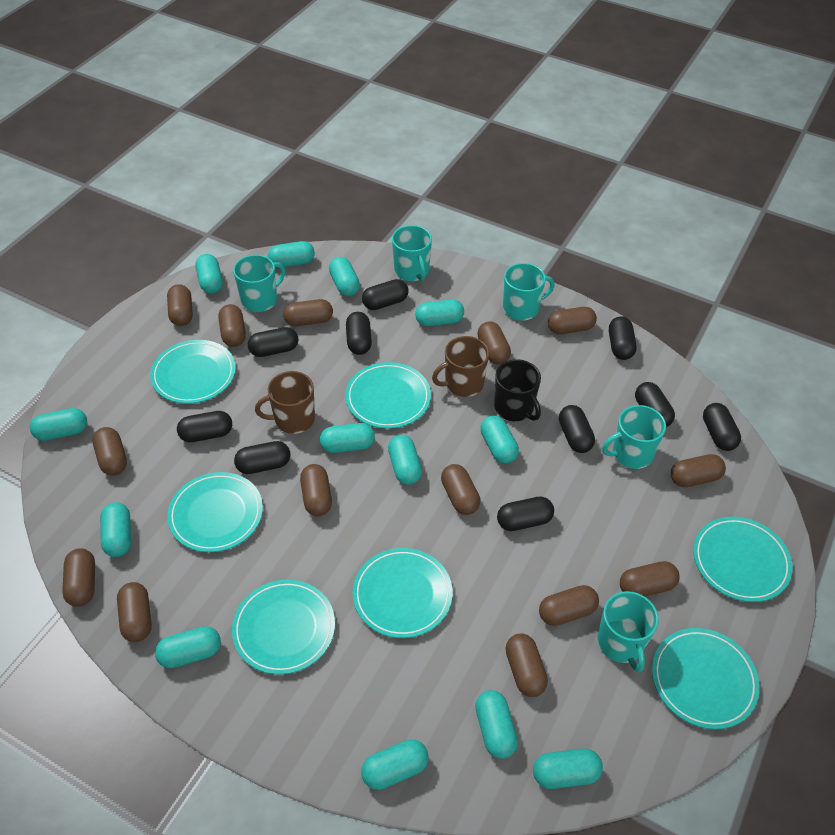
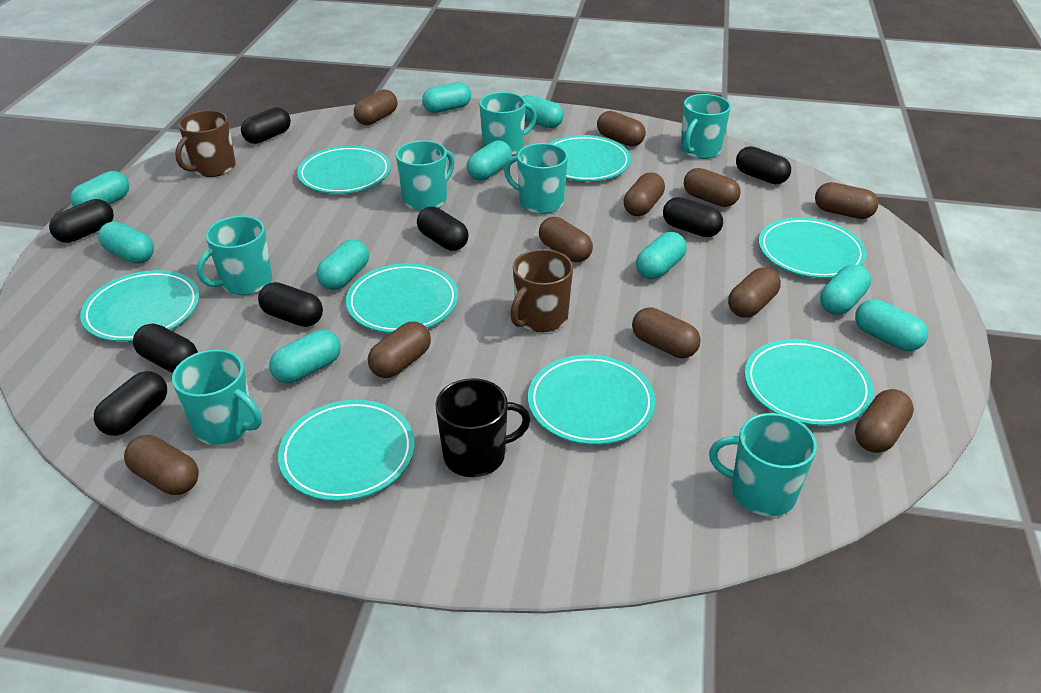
black capsule: [177,411,232,442] [234,441,291,474] [248,327,299,357] [346,312,372,355] [362,279,408,310] [497,496,554,531] [559,405,595,453] [609,316,637,360] [635,382,675,427] [703,403,741,451] = 10 -> [49,199,114,243] [94,371,167,436] [133,324,198,373] [241,107,291,144] [258,282,323,327] [417,207,469,251] [663,197,723,237] [736,146,791,184] = 8
brown capsule: [62,548,95,607] [92,427,127,476] [117,582,152,642] [167,284,193,326] [218,304,246,347] [283,299,333,326] [300,464,332,516] [441,464,480,515] [477,321,511,364] [505,634,548,697] [539,585,599,626] [548,307,597,334] [620,561,680,596] [671,454,726,487] = 14 -> [124,435,199,495] [354,89,397,125] [368,321,431,378] [539,217,593,262] [597,111,646,147] [624,172,665,216] [632,307,701,358] [684,168,740,207] [728,267,781,318] [815,182,879,219] [855,389,914,453] = 11
turquoise capsule: [30,408,87,441] [100,502,131,557] [155,626,221,668] [195,254,223,294] [268,241,315,268] [320,423,375,453] [329,257,360,296] [361,739,428,790] [388,435,422,485] [415,299,464,326] [475,690,518,759] [480,416,519,463] [533,748,603,789] = 13 -> [70,171,129,207] [98,221,154,264] [269,330,341,383] [316,239,369,290] [422,82,471,113] [467,140,512,180] [522,95,564,128] [636,232,687,279] [820,264,871,315] [855,299,928,351] = 10
turquoise mug: [233,255,285,312] [392,225,432,281] [503,263,555,321] [597,591,659,673] [602,405,666,469] = 5 -> [172,349,262,445] [197,216,272,295] [396,140,454,211] [479,92,537,155] [504,143,568,214] [681,94,731,159] [709,413,817,516] = 7
turquoise plate: [150,340,236,404] [167,472,263,552] [232,580,335,675] [345,362,431,429] [353,548,453,638] [652,628,760,729] [693,517,793,602] = 7 -> [80,270,199,342] [278,400,415,501] [297,146,391,194] [346,263,458,333] [528,355,656,445] [549,135,631,181] [745,339,873,426] [759,217,866,278] = 8

